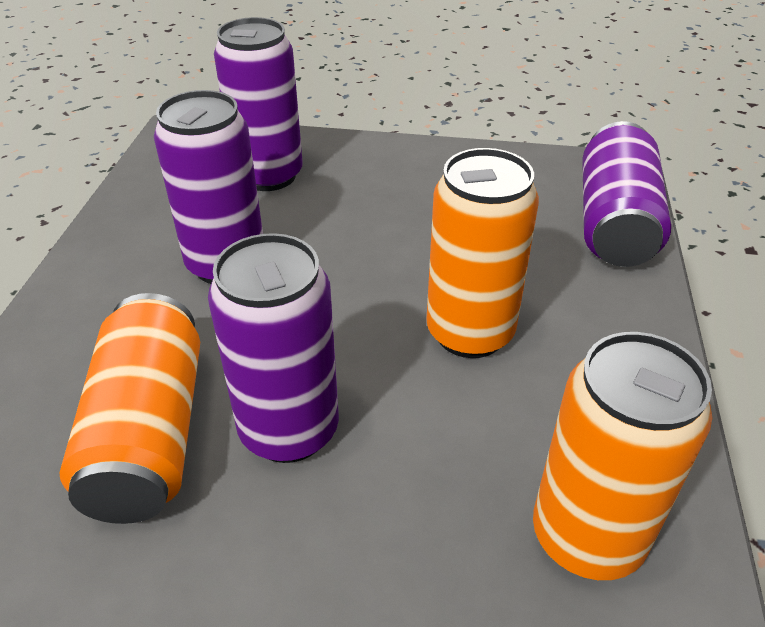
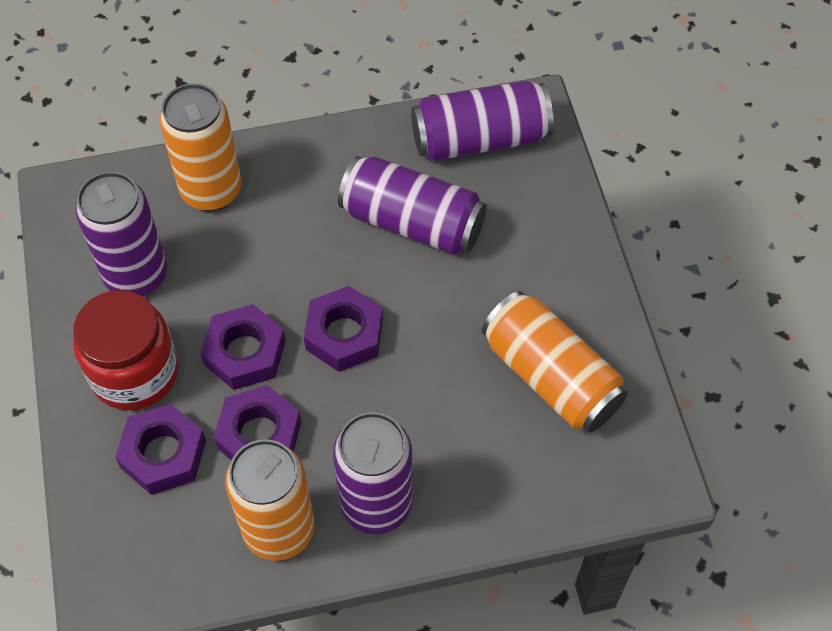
purple nut: none = 0 -> [115,404,206,495] [200,304,286,390] [214,385,301,461] [304,286,383,372] = 4
red jar: none = 0 -> [73,290,178,411] = 1

